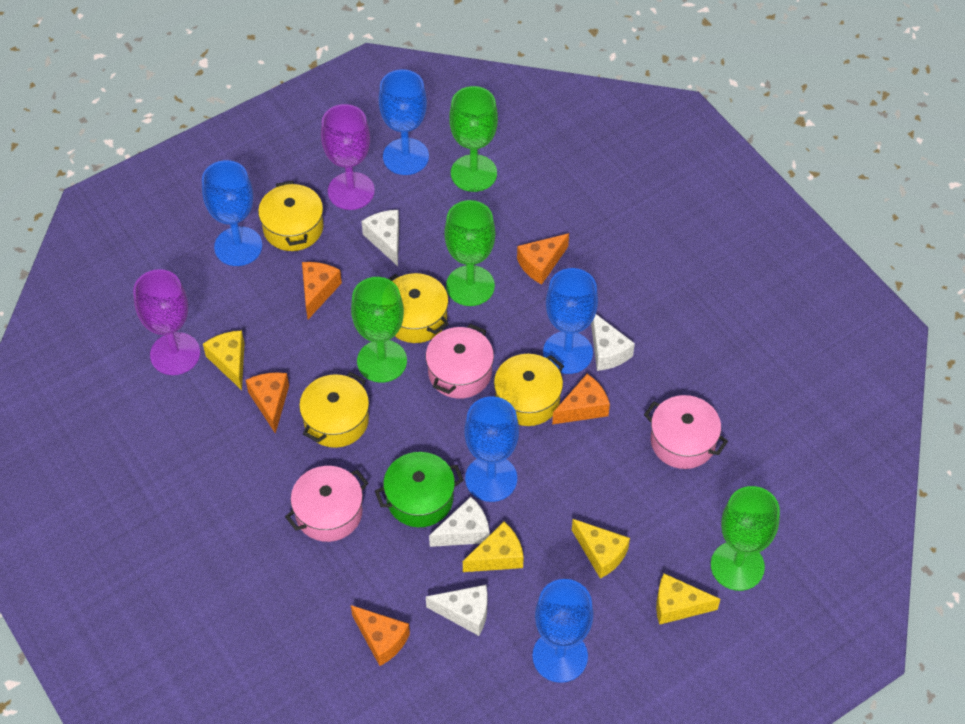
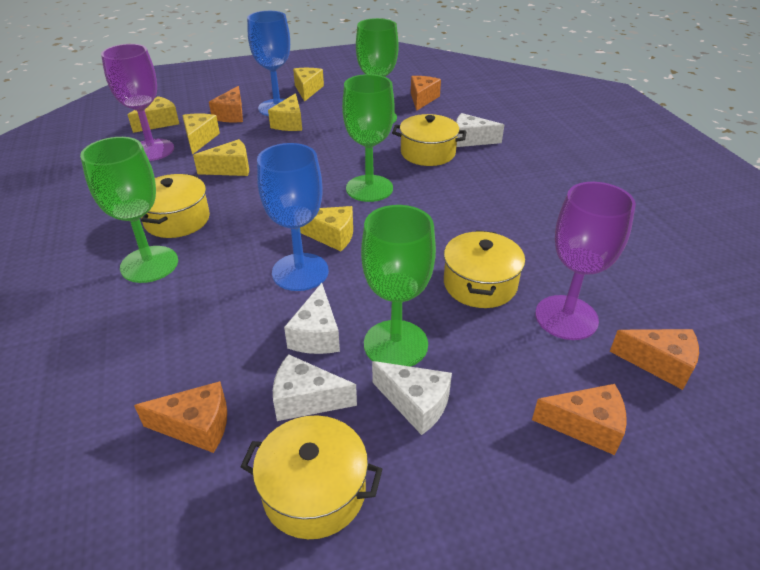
blue goblet: [202,160,262,266] [378,69,429,175] [464,396,519,502] [532,579,594,683] [543,268,598,374] = 5 -> [247,11,290,116] [257,143,329,291] = 2
green pot: [375,452,464,527] = 1 -> none = 0
pink pot: [285,466,368,542] [426,324,494,399] [644,395,728,469] = 3 -> none = 0
yellow cheese: [203,330,245,390] [463,522,524,572] [572,519,630,579] [656,573,720,625] = 4 -> [128,96,179,133] [182,113,220,155] [193,139,249,176] [268,93,302,131] [293,68,324,102] [300,206,353,251] = 6

